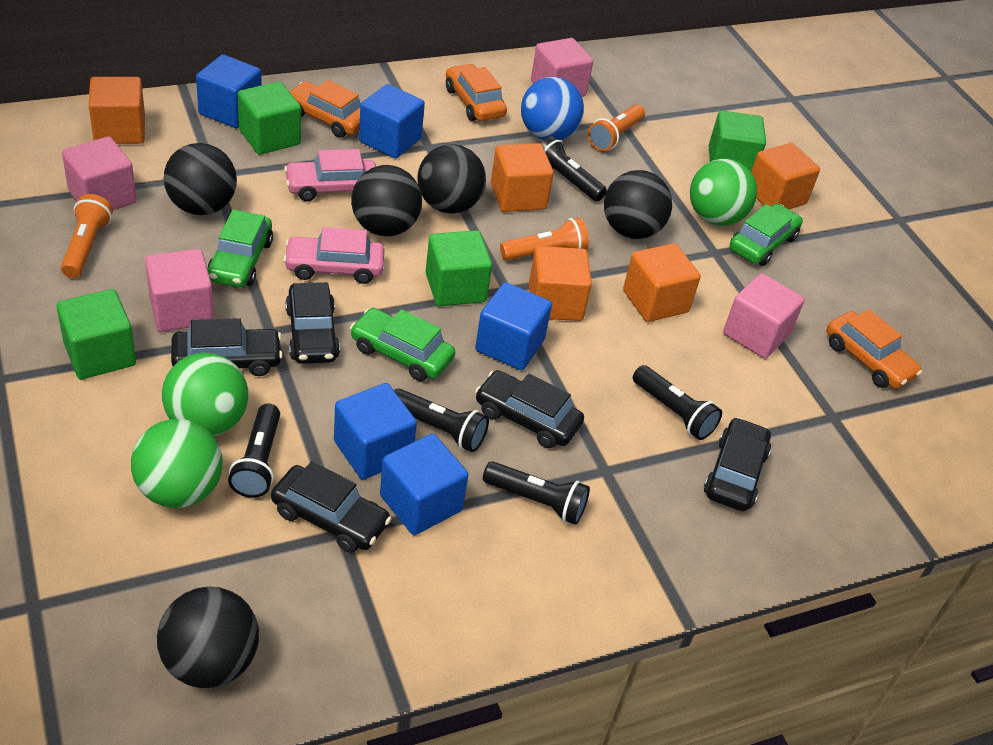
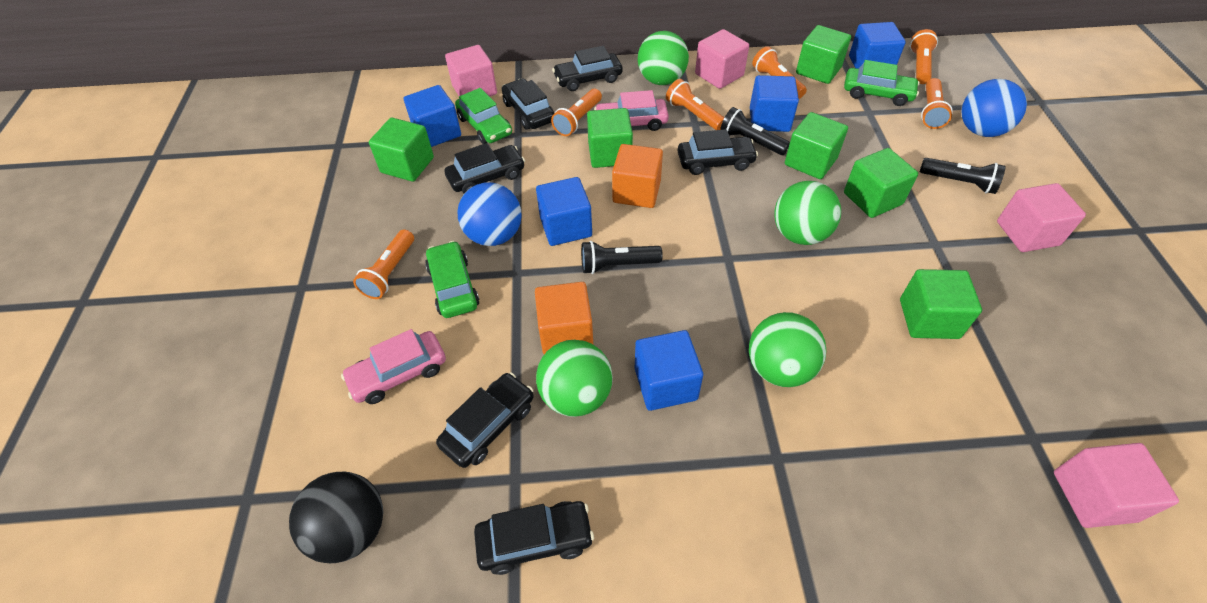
black ball: [157,586,259,688] [164,143,237,215] [351,165,422,236] [417,144,486,214] [604,170,672,239] = 5 -> [289,472,383,563] = 1
black car: [171,318,283,376] [271,461,391,553] [285,282,340,364] [475,370,584,448] [704,417,771,511] = 5 -> [436,373,534,468] [445,143,525,194] [474,501,594,575] [502,79,554,130] [552,46,623,91] [678,129,758,175] = 6
black flashlight: [228,404,280,498] [394,389,489,452] [483,461,590,525] [540,136,607,201] [633,365,722,440] = 5 -> [581,241,663,274] [720,107,790,155] [920,158,1006,194] = 3
blue ball: [521,77,584,140] = 1 -> [457,182,522,246] [961,79,1027,137] = 2
green ball: [131,419,223,508] [162,352,249,436] [690,159,757,226] = 3 -> [536,340,613,417] [638,31,689,85] [749,312,826,387] [774,181,841,245] = 4
green cube: [57,289,136,380] [238,81,301,155] [426,230,492,306] [709,111,766,171] = 4 -> [369,118,434,182] [587,108,633,168] [785,112,848,179] [796,25,851,84] [844,148,918,218] [900,269,982,339] = 6
orange car: [289,80,361,138] [446,64,507,121] [826,309,922,389] = 3 -> none = 0
orange cube: [88,77,145,144] [491,143,554,212] [529,246,592,321] [623,243,701,322] [751,143,820,209] = 5 -> [535,282,593,354] [612,144,663,208] = 2
orange flashlight: [61,194,113,278] [500,218,589,261] [588,104,645,151] = 3 -> [353,229,414,299] [551,89,602,136] [666,79,724,130] [752,46,807,99] [910,29,938,84] [921,78,953,129] = 6

